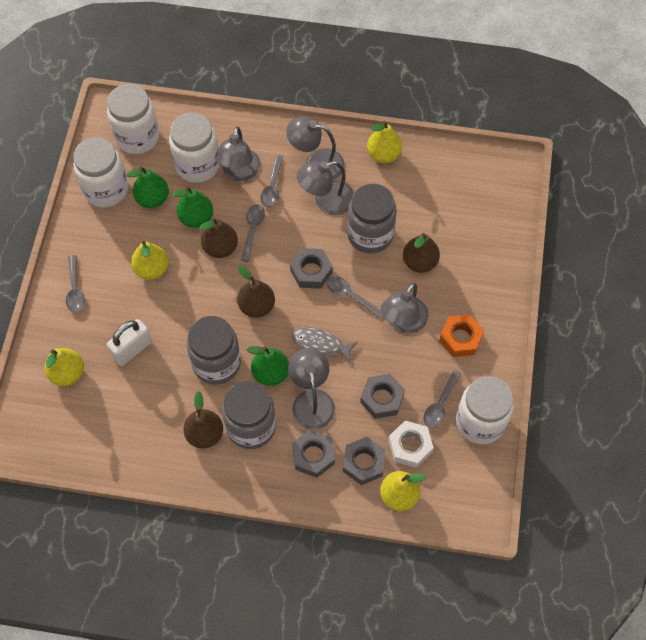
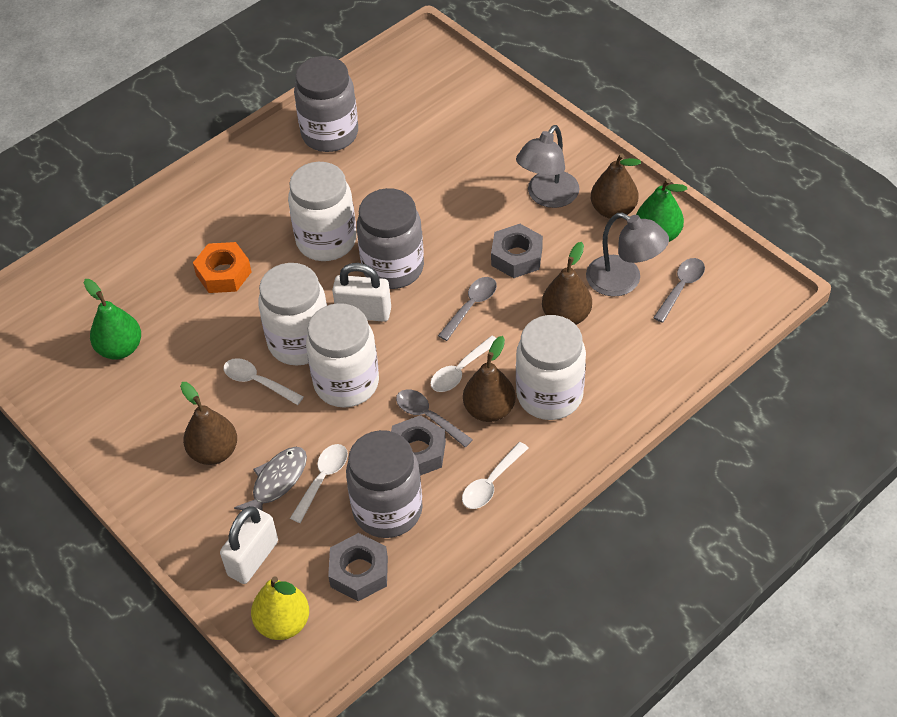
green pear: [126,166,169,208] [172,186,213,228] [247,346,289,386] = 3 -> [84,279,141,360] [636,179,687,242] = 2
grey lamp: [215,127,261,181] [286,116,345,180] [288,348,335,430] [297,161,354,215] [381,283,429,334] = 5 -> [516,125,579,208] [586,213,669,297] = 2
grey nut: [290,248,333,289] [292,430,335,478] [343,437,386,485] [360,374,405,419] = 4 -> [328,533,388,601] [391,415,446,476] [491,224,543,278] = 3
grey spoon: [66,255,85,313] [241,204,265,262] [260,155,283,207] [326,276,382,318] [423,370,461,428] = 5 -> [396,389,473,447] [438,277,497,341] [653,258,705,323] = 3
white nut: [388,421,434,468] = 1 -> none = 0
white padlock: [107,319,152,366] = 1 -> [220,506,278,584] [332,263,391,322] = 2
white spoon: none = 0 -> [224,358,304,405] [290,444,348,523] [430,336,497,392] [462,442,528,509] = 4
yellow pear: [44,348,84,386] [131,241,169,280] [367,121,402,163] [380,471,426,511] = 4 -> [251,576,309,640] = 1

